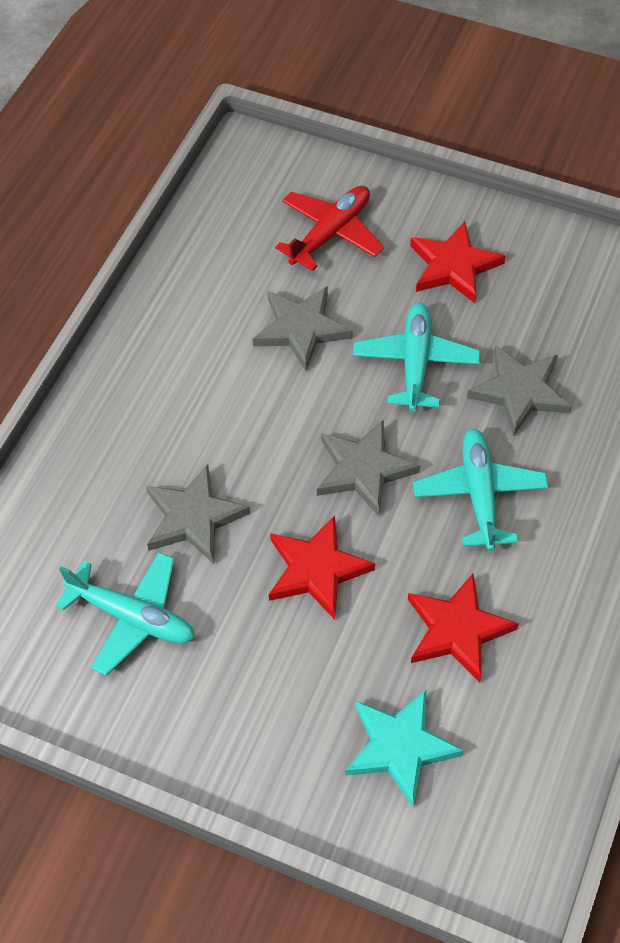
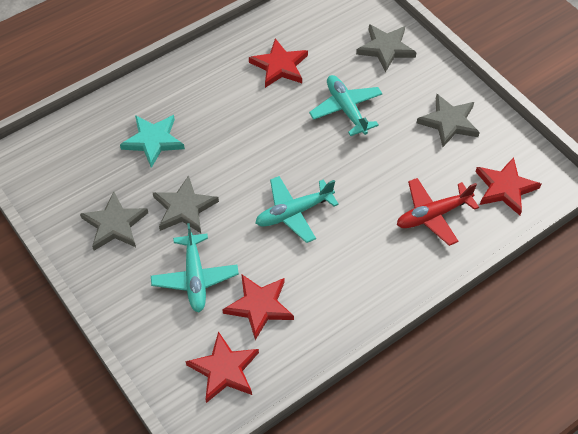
red star: [269,515,375,620] [408,574,519,683] [410,221,505,303] = 3 -> [186,331,259,403] [222,274,294,340] [249,38,308,88] [475,157,541,215] = 4

